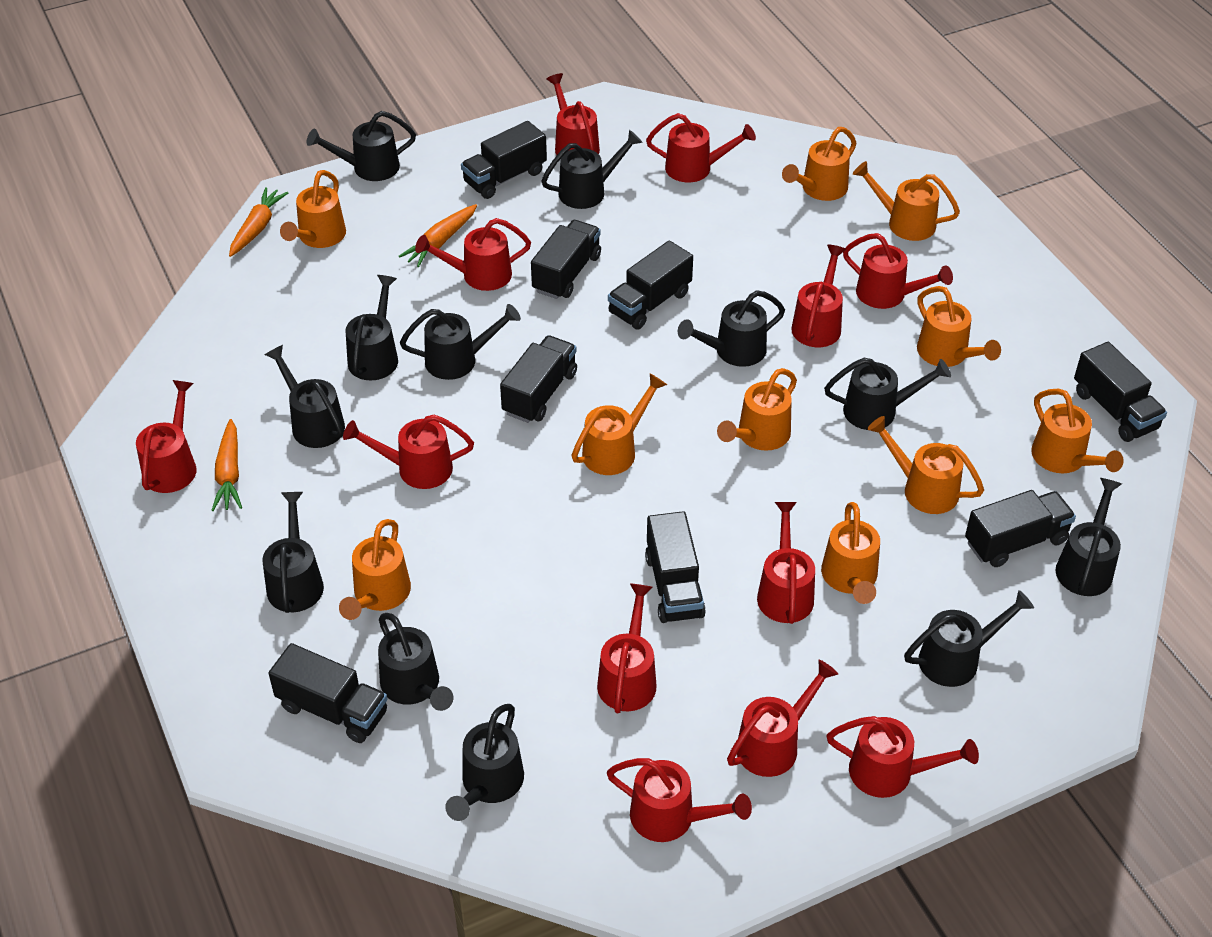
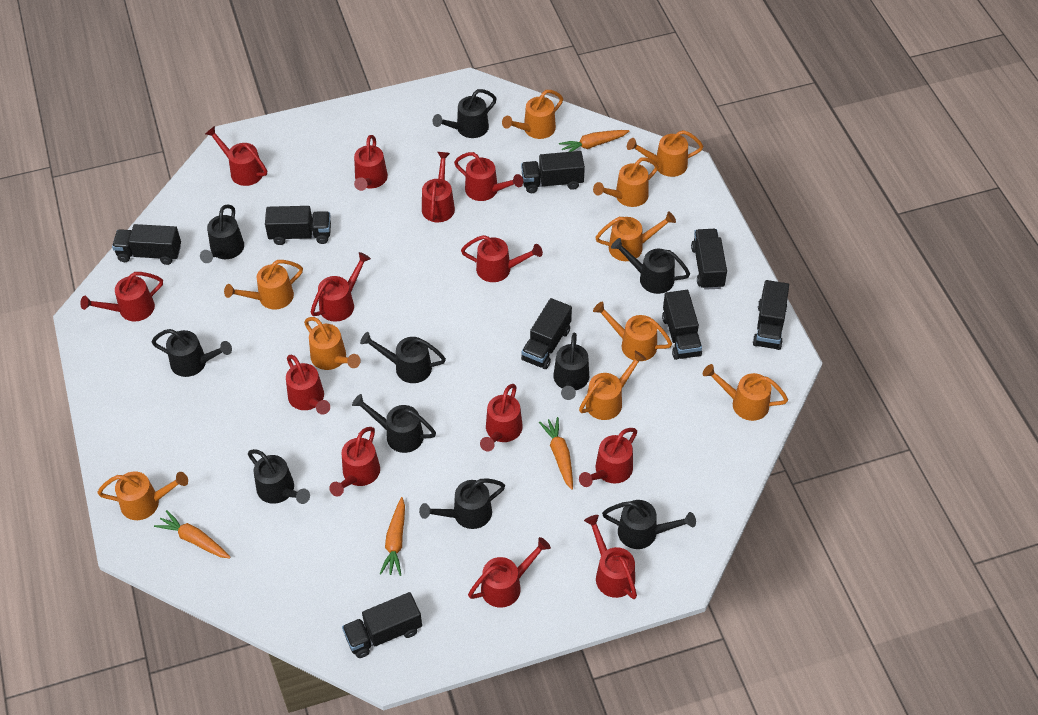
black watering can: [263,492,324,613] [265,345,345,448] [307,111,416,181] [346,275,398,380] [378,613,453,711] [400,304,521,380] [445,704,524,821] [541,130,643,209] [678,290,785,367] [824,358,951,430] [904,590,1034,687] [1055,478,1122,596] = 12 -> [152,329,232,377] [200,204,244,263] [248,449,310,504] [352,394,436,453] [360,332,446,383] [419,478,505,529] [432,89,497,138] [553,333,589,400] [602,500,696,549] [611,238,690,294] = 10
orange carrot: [211,419,242,511] [229,187,288,257] [399,204,477,267] = 3 -> [154,510,231,558] [380,497,405,576] [539,417,573,490] [559,130,629,152] = 4
red watering can: [136,380,196,493] [343,415,474,489] [415,218,531,291] [546,73,600,160] [597,584,657,713] [607,758,752,842] [646,113,756,182] [727,660,838,777] [757,502,815,624] [791,245,846,347] [826,716,979,798] [843,233,953,309] = 12 -> [81,272,163,321] [205,126,267,186] [286,355,330,415] [311,252,371,322] [329,427,380,496] [354,135,388,191] [422,152,455,222] [454,152,523,201] [461,235,543,282] [468,537,551,608] [480,384,523,451] [579,428,637,487] [584,515,637,599] = 13

